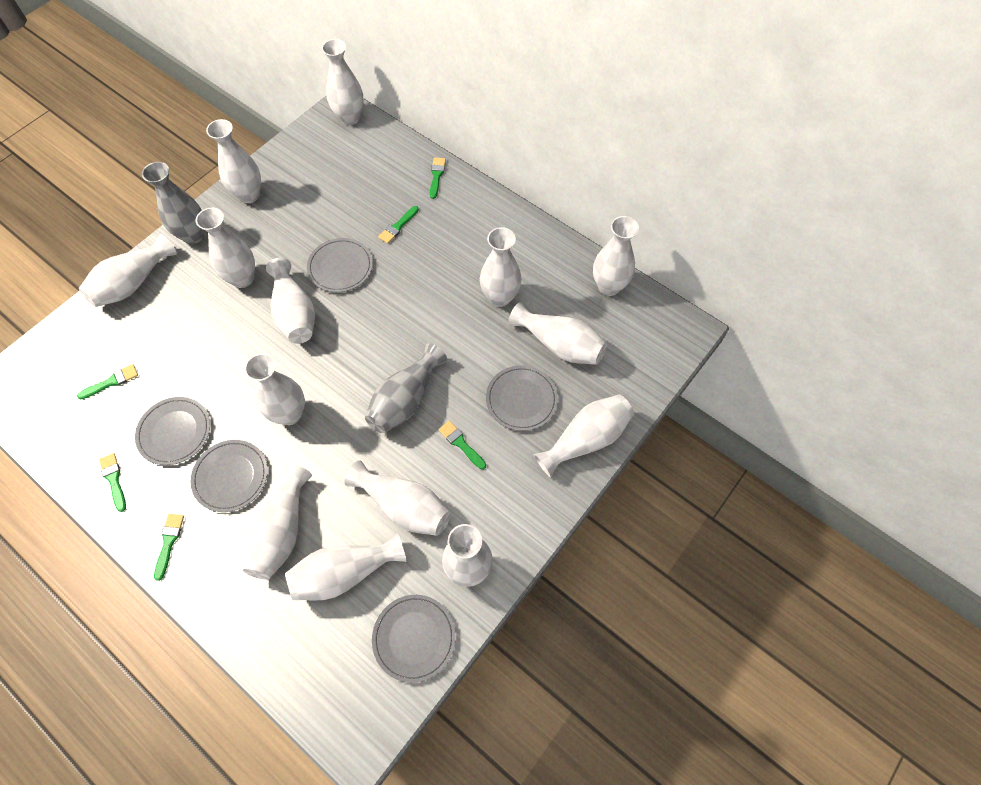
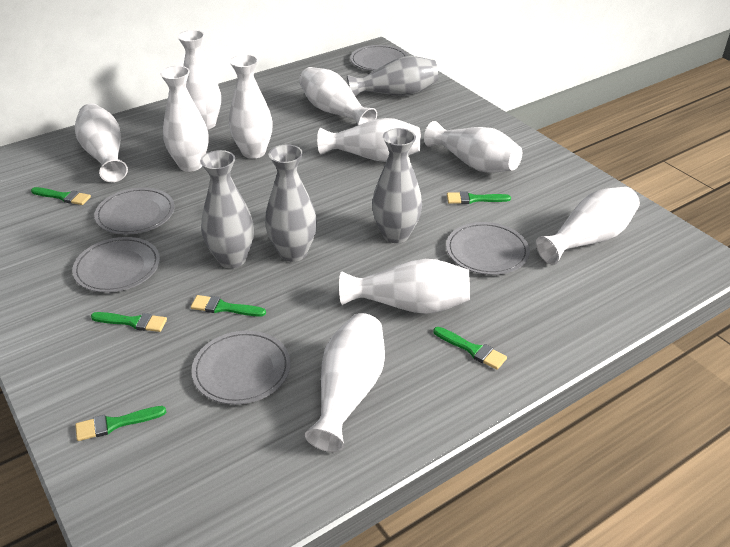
grey vase: [142,162,204,244] [365,343,447,433] = 2 -> [200,150,254,268] [265,144,317,262] [347,56,438,96] [372,128,422,243] = 4
white vase: [79,234,177,307] [196,208,255,288] [206,119,261,203] [243,464,312,580] [244,353,305,425] [266,258,315,344] [285,533,406,601] [322,39,364,125] [345,460,451,536] [442,524,493,587] [480,227,522,307] [508,302,607,365] [534,394,634,478] [593,216,639,296] = 14 -> [75,103,128,182] [160,66,209,172] [177,30,221,130] [229,54,273,159] [299,67,377,125] [305,313,385,452] [317,118,421,162] [339,259,470,314] [424,121,522,173] [536,186,640,265] = 10

